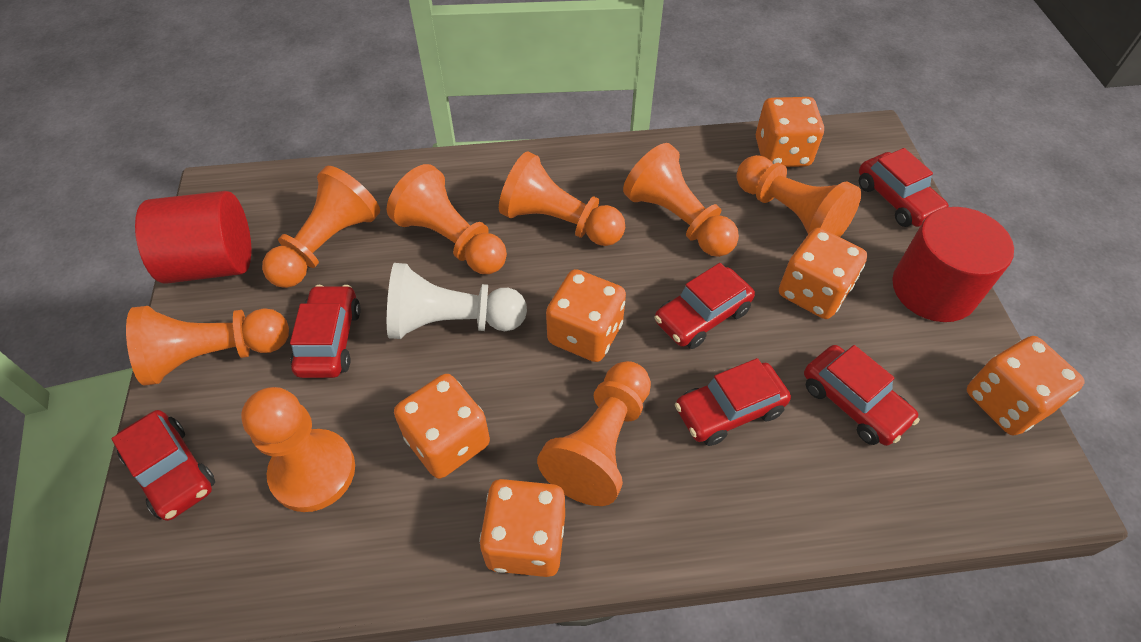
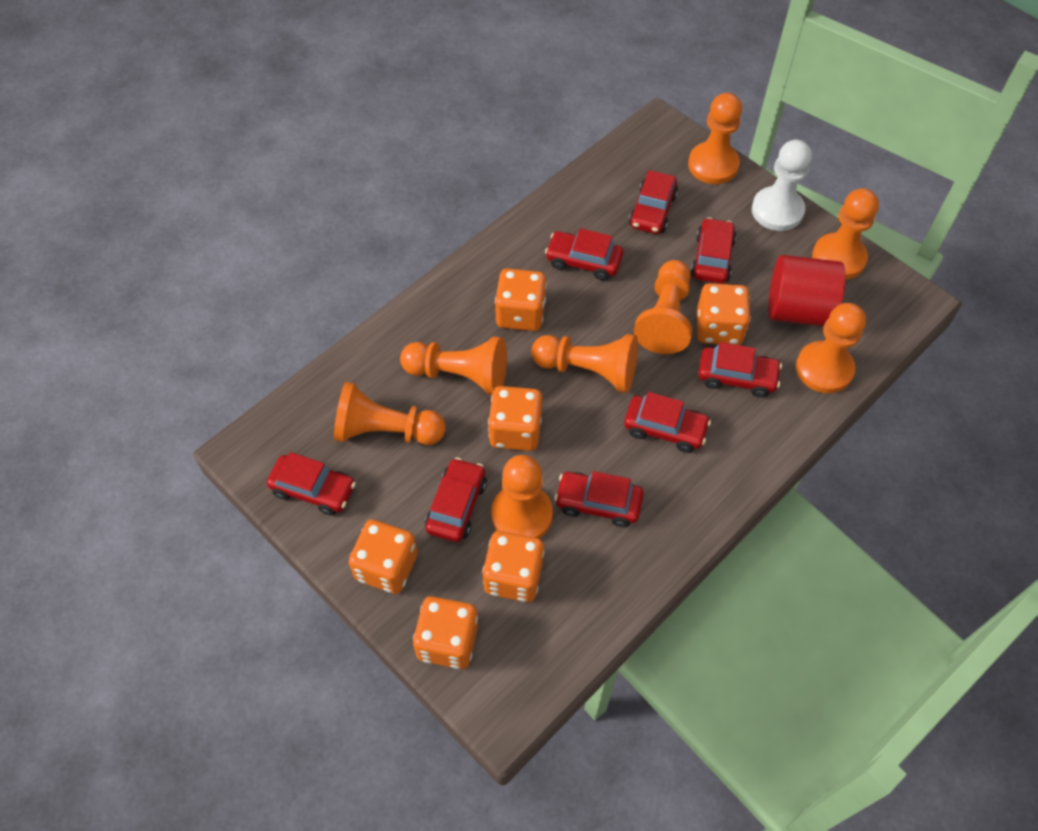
red car: [111,410,215,521] [290,285,361,378] [654,263,755,349] [675,358,791,446] [804,345,920,446] [859,148,949,227] = 6 -> [267,452,356,516] [425,458,487,542] [545,228,623,281] [554,471,644,527] [624,392,711,453] [629,170,678,234] [691,217,736,284] [699,342,782,397] = 8
red cylinder: [135,191,251,284] [892,207,1014,322] = 2 -> [768,255,846,326] = 1

